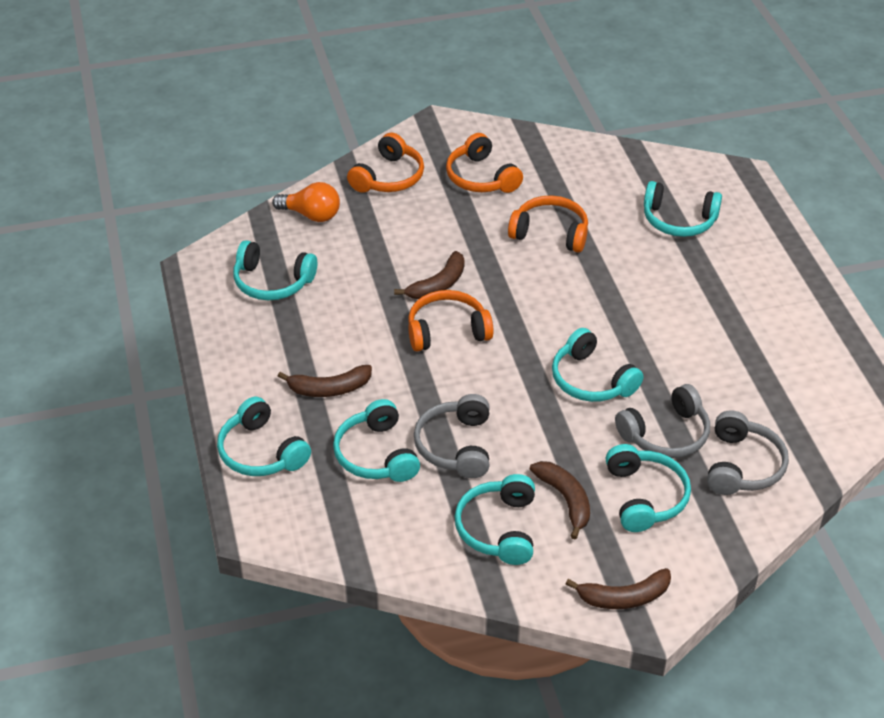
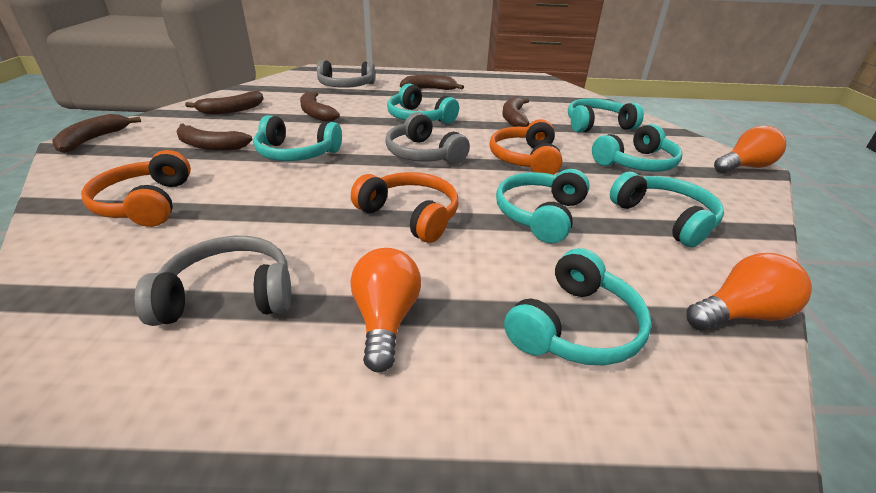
brown banana: [278,365,372,397] [394,251,465,299] [530,461,590,539] [566,568,671,609] = 4 -> [52,114,141,153] [177,124,252,151] [185,91,264,115] [300,91,340,122] [400,75,464,90] [502,97,529,127] = 6
orange headphones: [347,133,424,193] [408,290,494,351] [446,133,523,193] [508,195,588,252] = 4 -> [81,150,191,227] [351,172,458,243] [489,119,562,175] = 3
orange light bulb: [272,182,340,222] = 1 -> [351,248,421,372] [686,253,812,330] [714,126,786,173] = 3

